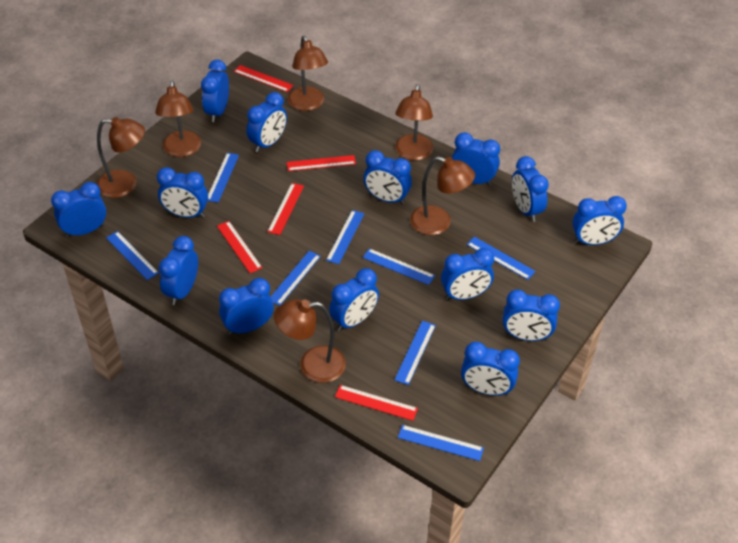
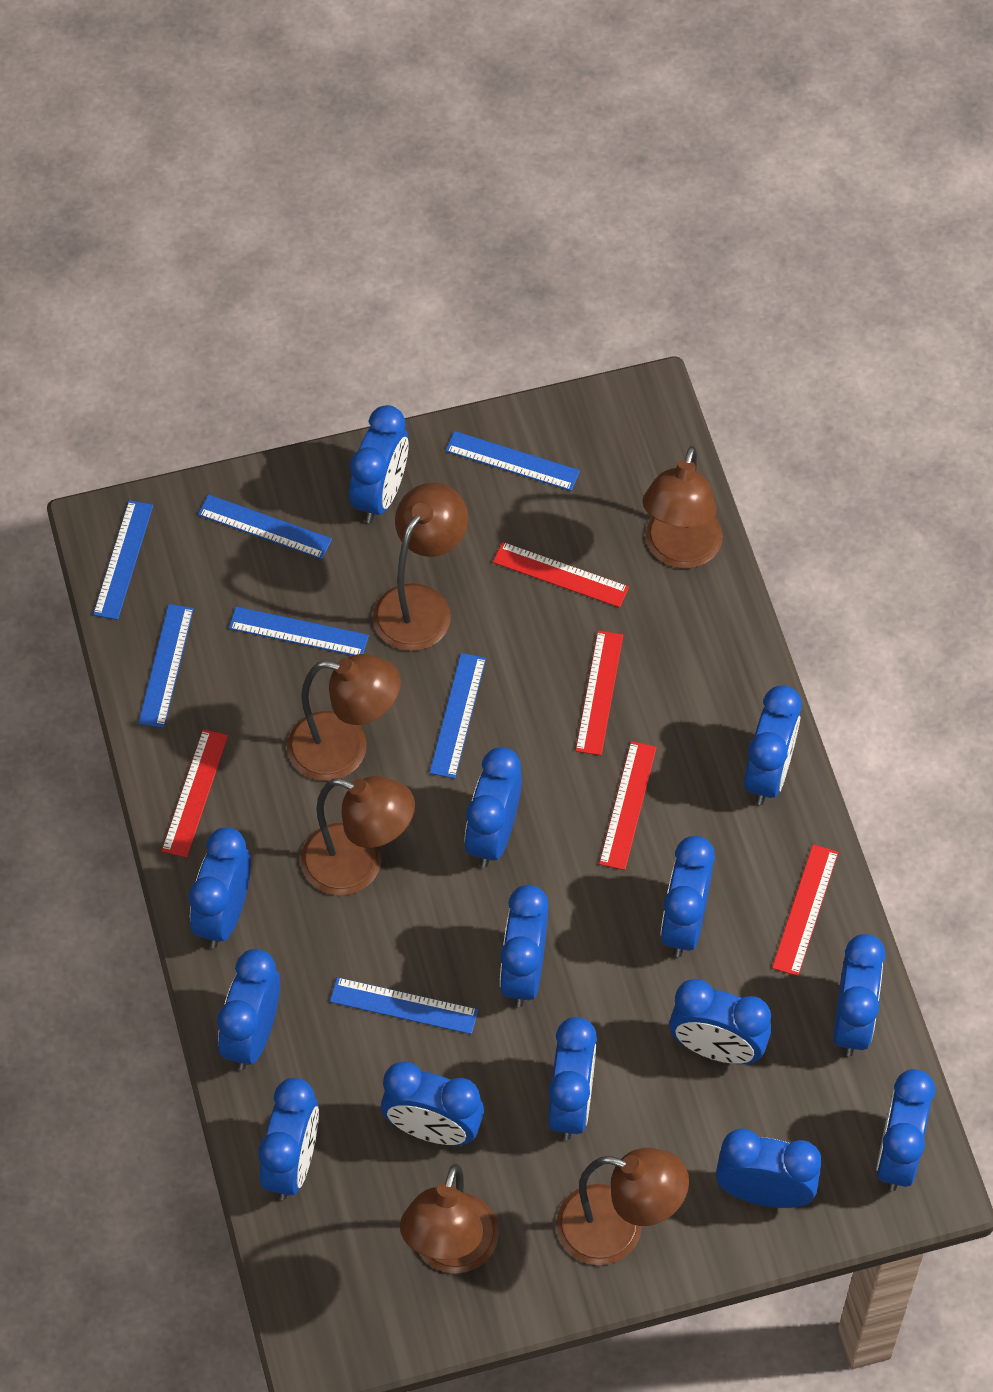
blue ruler: [106,231,159,280] [208,153,239,203] [271,251,321,306] [326,210,365,264] [363,248,435,285] [394,321,436,385] [398,425,484,461] [466,237,536,280] = 8 -> [93,500,153,620] [138,604,194,728] [198,495,332,559] [229,607,369,655] [330,977,478,1034] [429,653,486,779] [445,431,580,491] = 7

